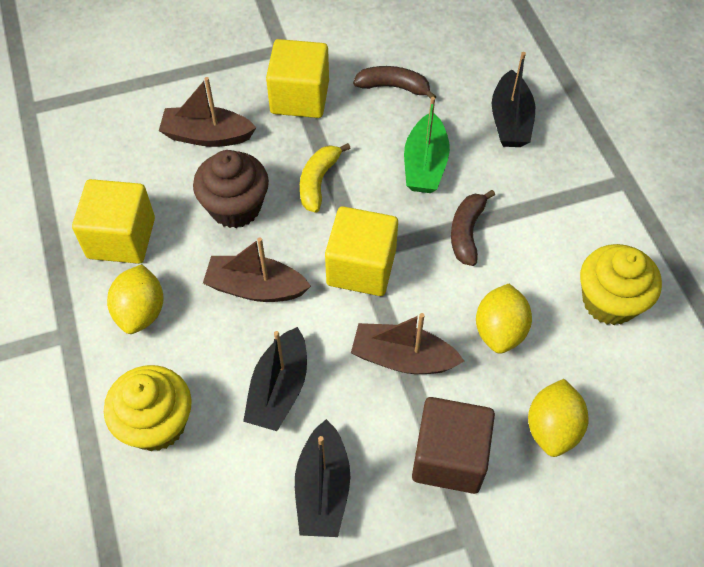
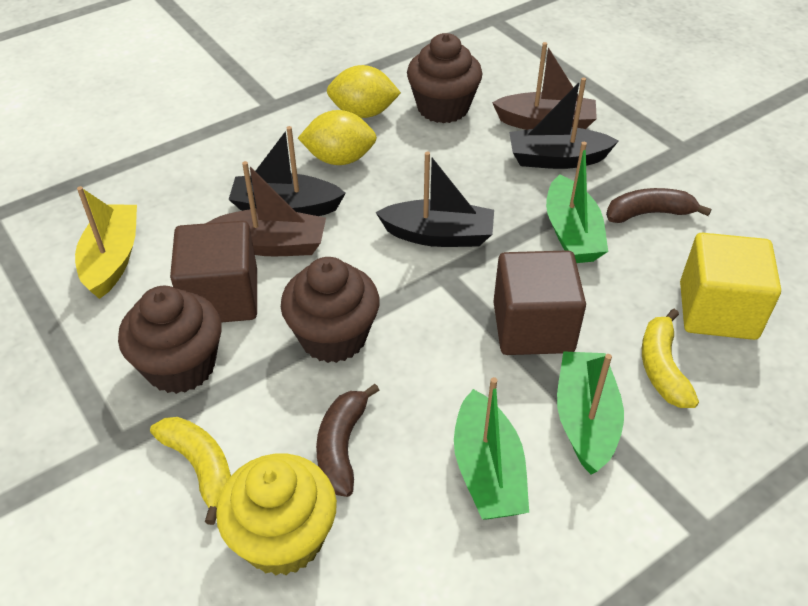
brown boat: [159,77,257,147] [203,237,311,302] [351,313,464,374] = 3 -> [207,161,326,256] [492,42,597,130] = 2
brown cube: [412,397,495,494] = 1 -> [170,221,257,322] [493,250,586,355] = 2
brown cupcake: [193,150,269,228] = 1 -> [118,286,222,394] [281,257,380,363] [407,33,483,123] = 3
green boat: [404,97,450,193] = 1 -> [454,377,529,520] [546,142,608,263] [557,351,624,475] = 3
yellow banana: [300,143,350,213] = 1 -> [150,417,231,525] [642,309,699,408] = 2
yellow boat: none = 0 -> [75,186,137,299] = 1
yellow cube: [72,179,155,264] [266,39,329,118] [325,206,398,296] = 3 -> [680,233,781,340] = 1
yellow cupcake: [104,365,192,451] [580,244,662,325] = 2 -> [216,454,337,576] = 1
yellow lemon: [107,264,164,334] [476,284,532,354] [528,379,589,457] = 3 -> [298,110,377,165] [327,65,401,118] = 2

